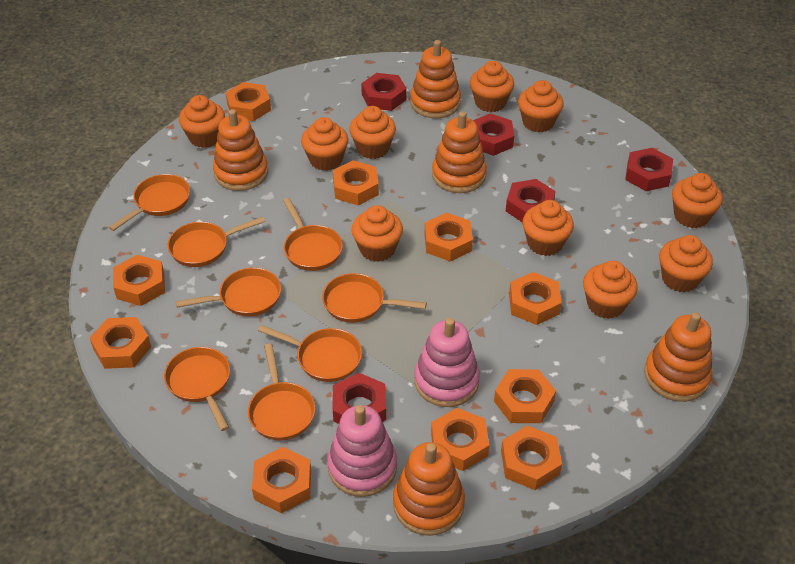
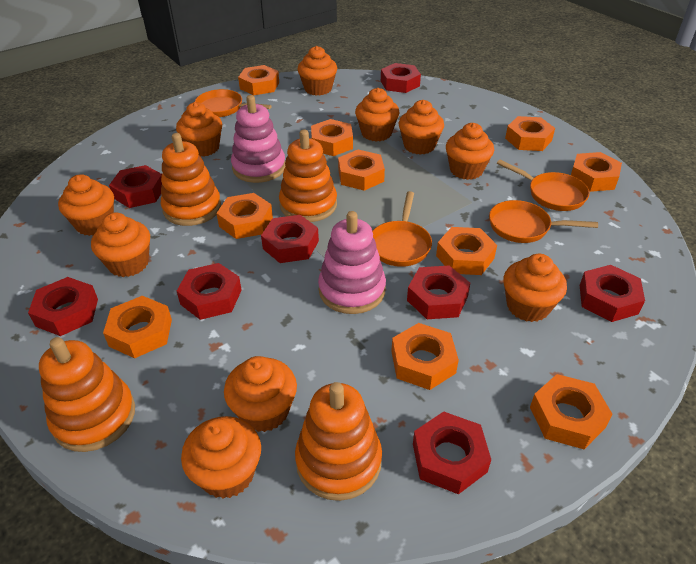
orange pan: [109,174,190,231] [164,347,230,431] [168,216,265,267] [176,267,281,317] [248,343,316,440] [258,325,362,382] [283,198,343,271] [322,273,427,323] = 8 -> [195,89,272,117] [372,191,432,267] [489,200,598,243] [497,160,590,211] = 4
orange stacking toy: [213,109,268,191] [393,442,465,536] [410,40,461,118] [432,111,487,193] [644,312,713,402] = 5 -> [39,337,135,452] [161,133,221,226] [279,130,337,222] [295,382,382,501] = 4
red nut: [333,373,386,424] [361,73,407,111] [473,113,514,156] [506,179,556,223] [625,148,673,191] = 5 -> [28,277,98,336] [109,165,162,208] [177,263,242,320] [261,215,319,263] [381,63,421,93] [407,265,470,319] [413,411,491,494] [580,265,645,322] = 8

